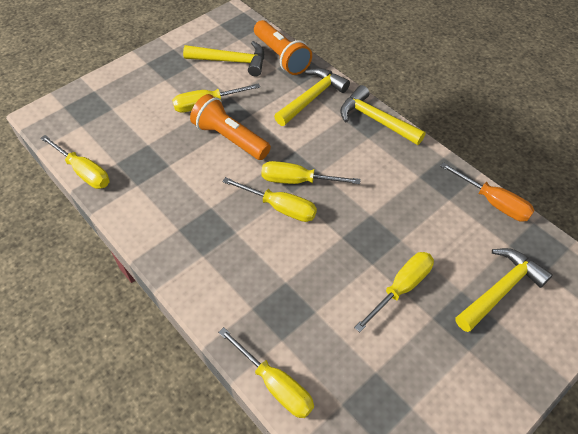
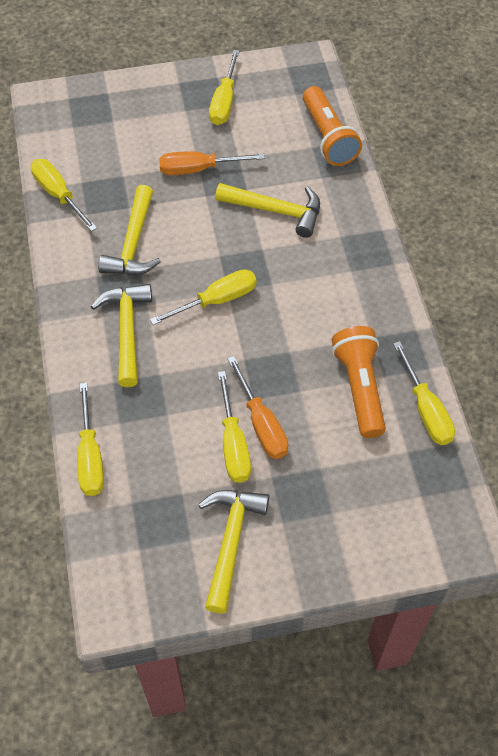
orange screwdriver: [440,162,535,222] = 1 -> [159,151,265,175] [228,356,288,459] = 2

